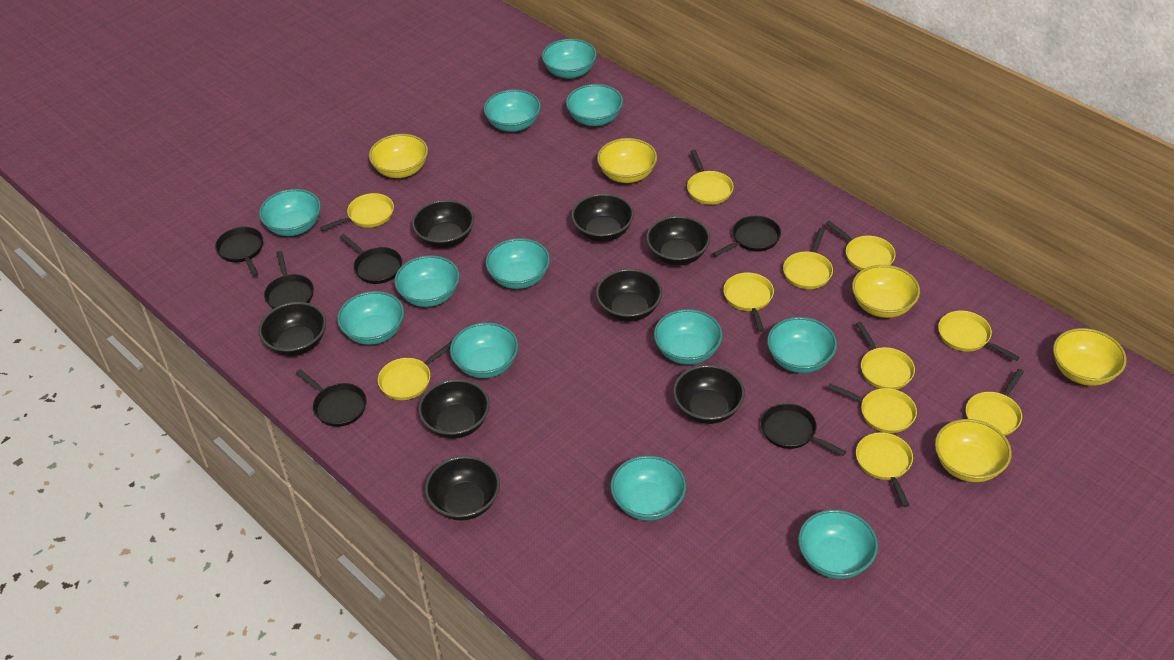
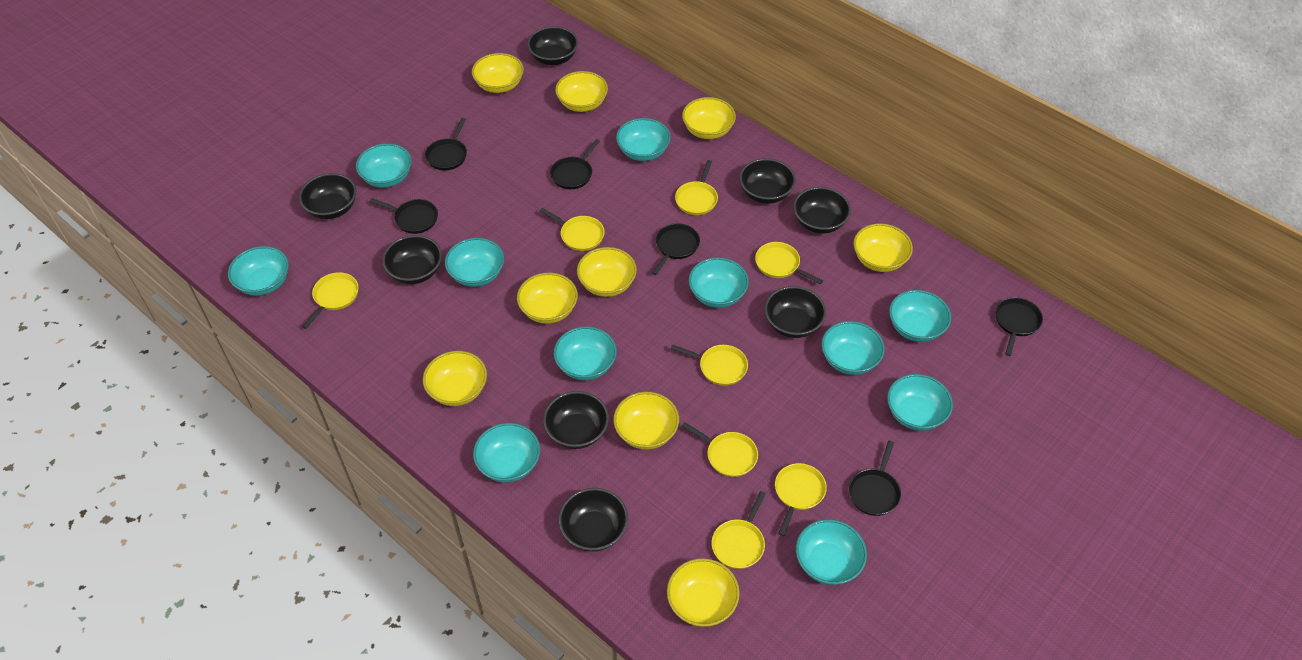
turquoise bowl: [259,189,321,236] [337,291,404,345] [394,255,460,307] [450,322,519,378] [484,89,541,132] [485,238,550,289] [542,39,597,79] [566,84,623,126] [610,455,686,521] [654,309,723,365] [767,317,837,373] [798,510,878,579] = 12 -> [228,246,289,296] [356,143,412,188] [445,238,504,287] [473,423,540,483] [554,326,617,380] [616,118,671,161] [688,257,749,308] [796,519,867,585] [821,321,885,375] [887,374,953,431] [889,290,951,342] = 11
yellow bowl: [369,134,428,178] [597,138,657,183] [852,265,920,318] [935,419,1012,482] [1053,328,1127,386] = 5 -> [423,351,487,406] [472,53,524,93] [517,273,578,324] [555,71,608,112] [577,247,637,297] [613,392,679,450] [667,558,740,627] [682,97,736,139] [853,224,913,272] = 9
yellow pan: [320,193,394,231] [378,342,452,400] [687,150,734,205] [723,272,774,332] [783,228,833,289] [825,221,896,270] [828,384,917,433] [856,322,915,390] [856,432,913,507] [938,311,1020,361] [966,369,1024,436] = 11 -> [302,272,359,329] [540,208,605,251] [671,344,748,386] [675,160,718,215] [682,422,758,477] [712,491,766,569] [755,242,823,284] [775,463,827,536] = 8

